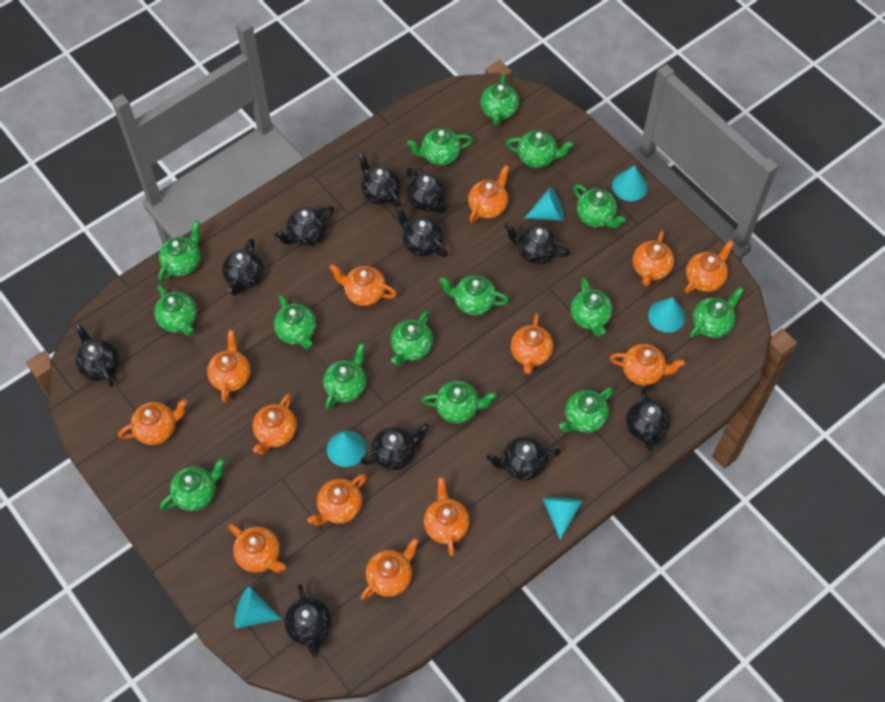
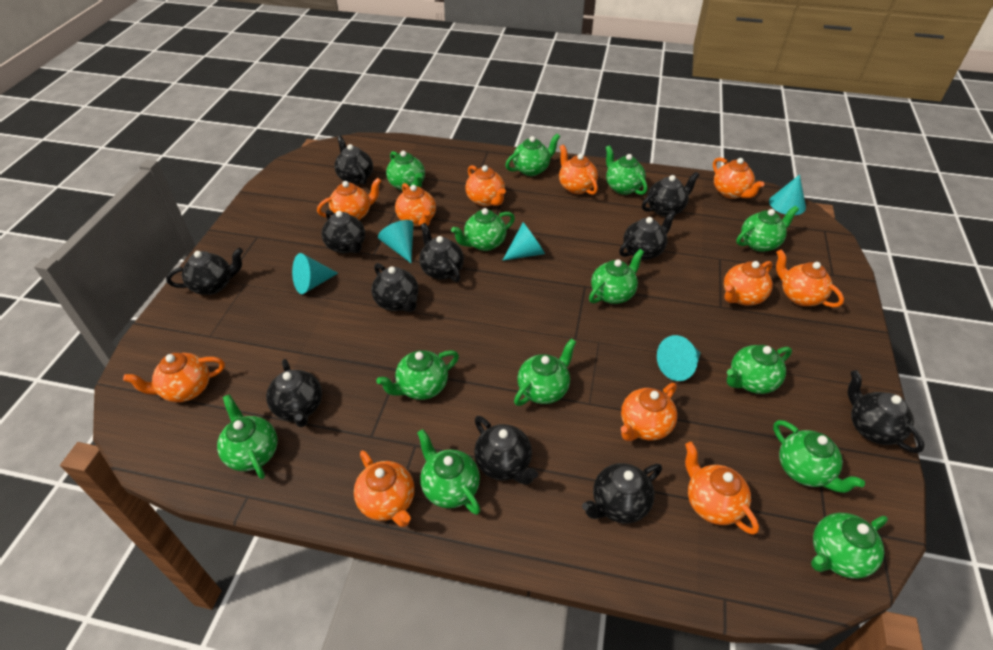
green teapot: [154,285,197,336] [158,221,201,282] [160,458,225,511] [274,295,316,350] [323,343,367,409] [391,311,433,366] [407,128,473,166] [422,381,497,423] [439,275,509,315] [481,74,519,126] [506,130,574,168] [559,387,613,433] [571,278,613,337] [573,184,626,228] [690,287,744,338] = 15 -> [217,394,277,479] [376,350,459,400] [386,151,425,191] [417,429,480,515] [451,208,515,251] [505,134,560,176] [514,339,576,406] [589,249,644,304] [605,145,648,195] [727,345,792,394] [736,206,799,252] [773,420,865,493] [811,513,888,579] = 13
orange teapot: [118,399,188,445] [207,330,251,403] [228,524,286,573] [253,393,297,454] [307,474,367,526] [329,264,397,306] [361,538,419,600] [424,477,469,556] [468,165,509,223] [511,313,553,374] [610,344,685,386] [633,231,674,286] [685,240,734,293] = 13 -> [123,353,225,402] [317,178,381,220] [354,450,415,527] [395,183,436,227] [465,165,506,206] [559,145,598,195] [621,383,677,441] [685,442,759,535] [713,157,764,199] [724,261,773,305] [776,249,844,308] = 11
turquoise cone: [235,587,282,629] [327,431,366,467] [525,188,565,221] [542,497,583,540] [612,165,648,201] [648,297,686,333] = 6 -> [292,253,338,294] [378,220,414,263] [502,223,545,261] [657,335,701,381] [769,175,806,215] = 5

